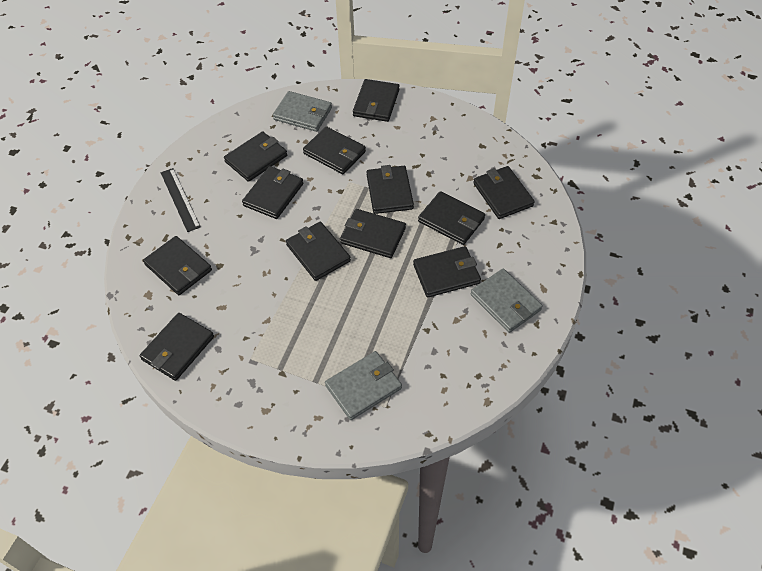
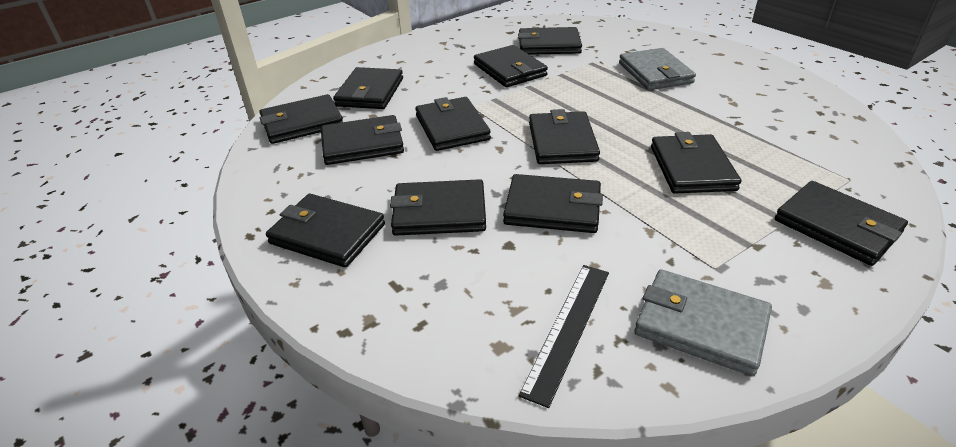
grey wallet: [273,91,332,132] [325,351,402,420] [471,269,543,333] = 3 -> [619,48,696,90] [634,270,772,376] = 2

